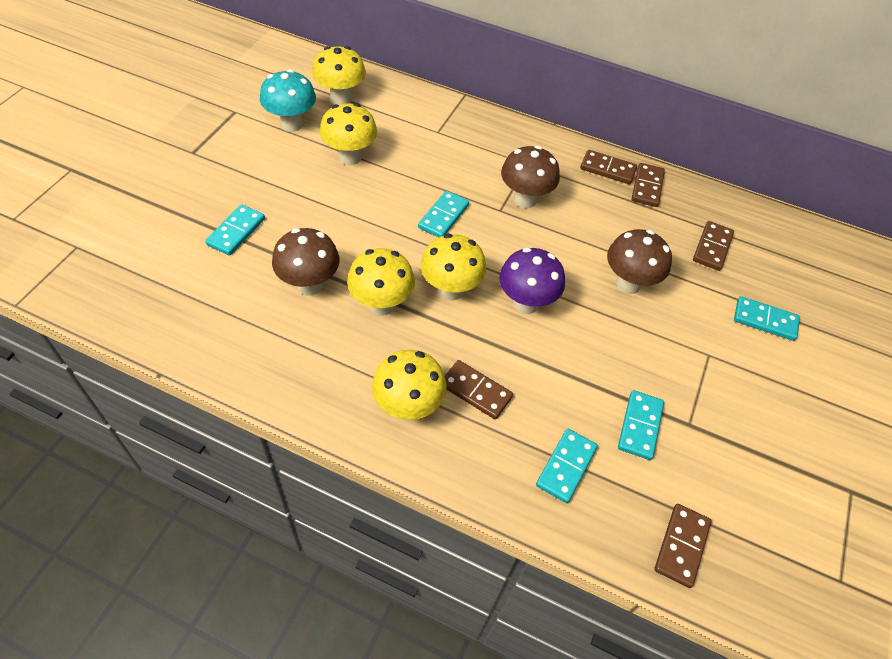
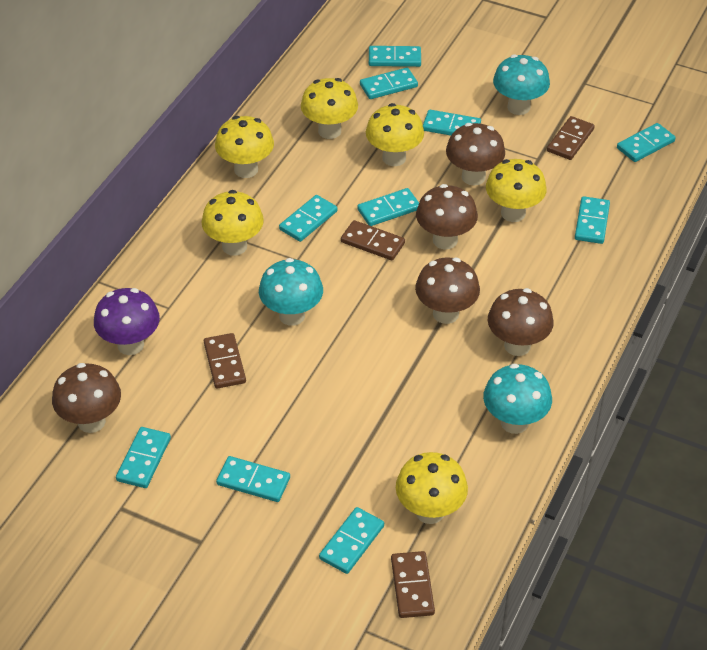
brown domino: [445,360,513,419] [580,150,637,184] [631,163,665,207] [654,504,711,588] [693,221,734,271] = 5 -> [204,333,246,389] [341,220,405,260] [391,551,435,618] [547,116,594,160] = 4
brown mushroom: [272,228,340,295] [501,146,560,208] [607,229,672,294] = 3 -> [52,363,121,433] [415,257,480,324] [416,184,478,249] [446,123,505,186] [488,288,554,356] = 5
turquoise domino: [205,204,265,256] [418,190,469,238] [536,429,598,503] [618,390,664,460] [734,296,800,341] = 5 -> [116,427,171,488] [216,456,290,502] [279,195,337,242] [319,507,384,574] [357,188,419,226] [360,68,418,99] [369,46,421,67] [423,110,481,136] [575,196,610,244] [617,123,676,162] = 10
turquoise mushroom: [260,69,316,132] = 1 -> [259,258,323,326] [483,363,552,434] [493,54,550,115] = 3
yellow mushroom: [312,46,366,105] [320,103,377,165] [347,248,415,316] [372,350,447,421] [421,234,486,301] = 5 -> [202,190,264,256] [215,116,274,178] [301,78,358,139] [366,103,424,166] [396,452,468,524] [486,159,546,222] = 6

